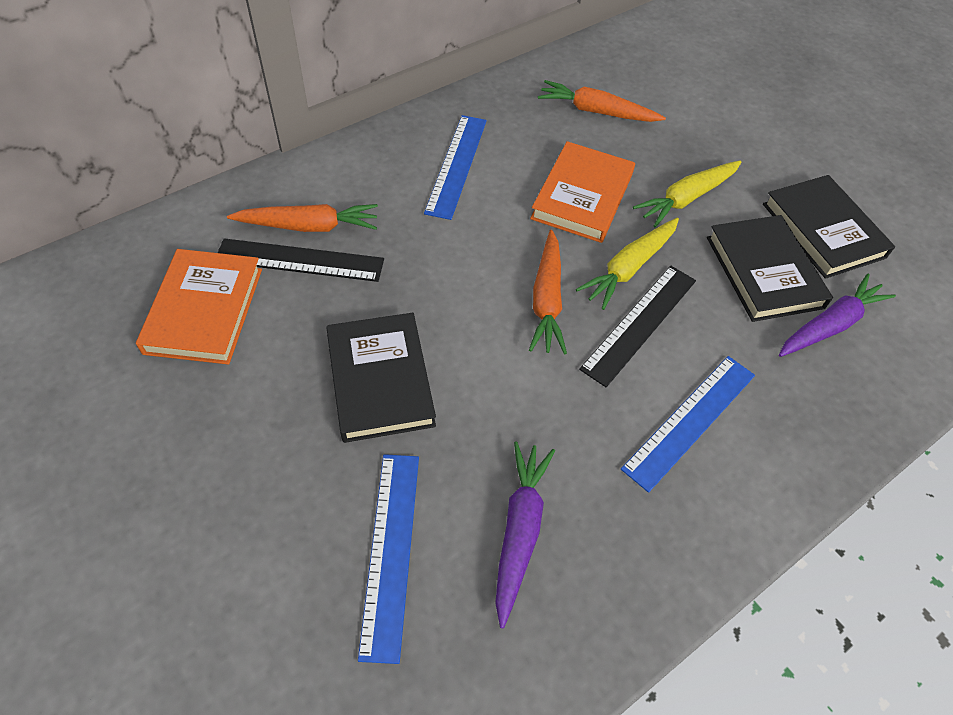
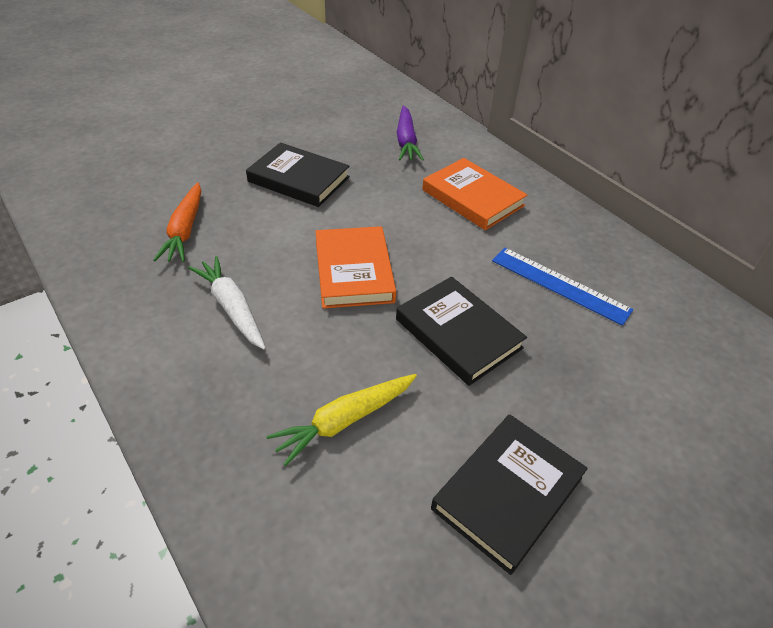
black ruler: [217,238,384,282] [579,266,696,387] = 2 -> none = 0
blue ruler: [358,454,419,664] [424,115,487,220] [621,356,755,493] = 3 -> [492,248,633,326] = 1
orange carrot: [227,204,378,232] [529,230,567,354] [538,80,666,122] = 3 -> [154,182,201,262] = 1
purple carrot: [495,441,555,628] [779,274,896,357] = 2 -> [397,106,424,161] = 1
white carrot: none = 0 -> [188,256,266,350] = 1
yellow carrot: [576,218,679,310] [633,160,742,227] = 2 -> [266,374,417,466] = 1

